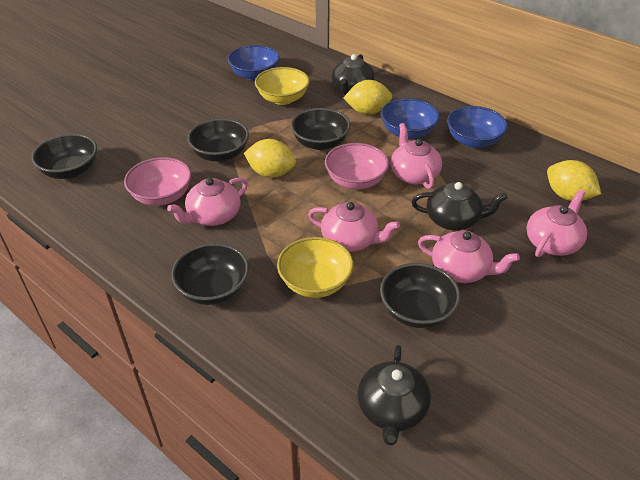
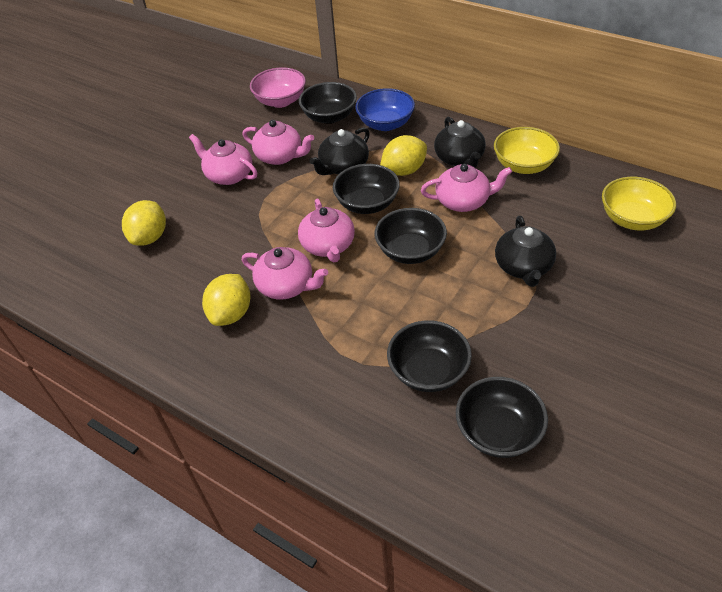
blue bowl: [227,45,280,81] [381,98,440,139] [447,106,508,148] = 3 -> [355,88,415,131] = 1
pink bowl: [124,157,191,206] [325,143,389,189] = 2 -> [250,67,306,108] = 1

